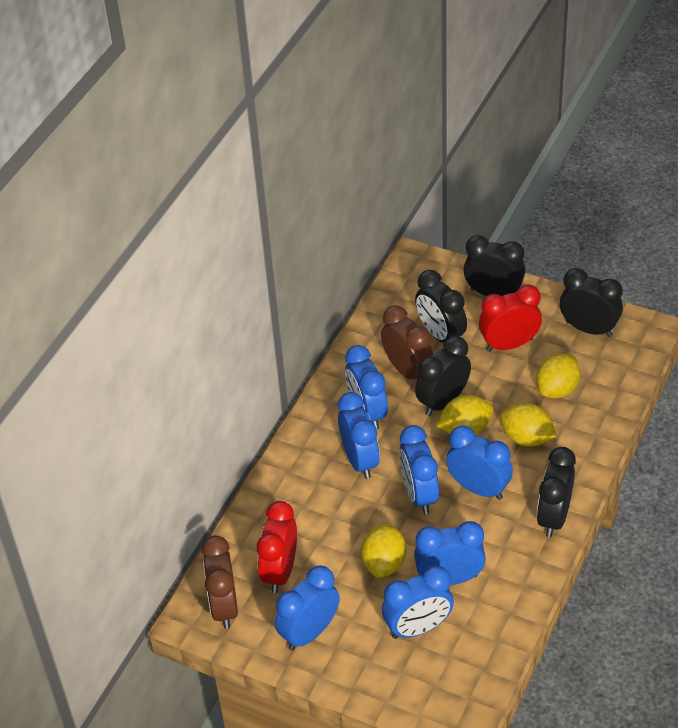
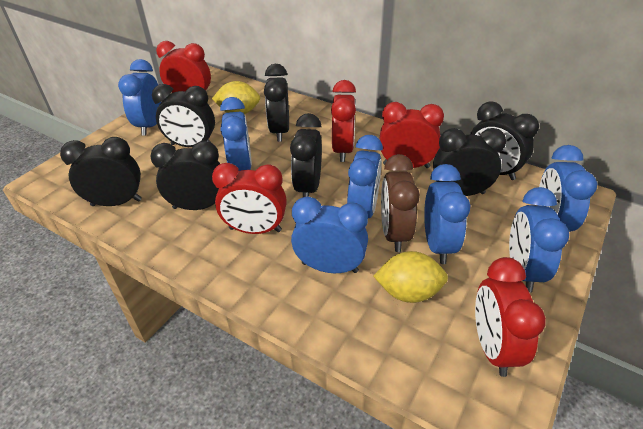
black clock: [415,270,467,343] [415,336,471,416] [463,235,525,296] [537,447,576,537] [560,268,623,337] = 5 -> [60,137,142,206] [150,141,220,210] [152,84,215,147] [264,64,289,142] [290,113,322,197] [433,128,506,196] [470,101,539,180] = 7
brown clock: [201,535,238,629] [381,305,433,379] = 2 -> [381,154,420,252] = 1
red clock: [257,501,297,593] [479,285,542,352] = 2 -> [156,41,211,99] [212,163,287,234] [331,80,356,162] [380,102,444,168] [475,257,546,377] = 5
yellow lemon: [361,523,406,578] [437,395,494,435] [500,403,557,446] [536,354,581,399] = 4 -> [212,81,260,114] [373,251,448,303] = 2

